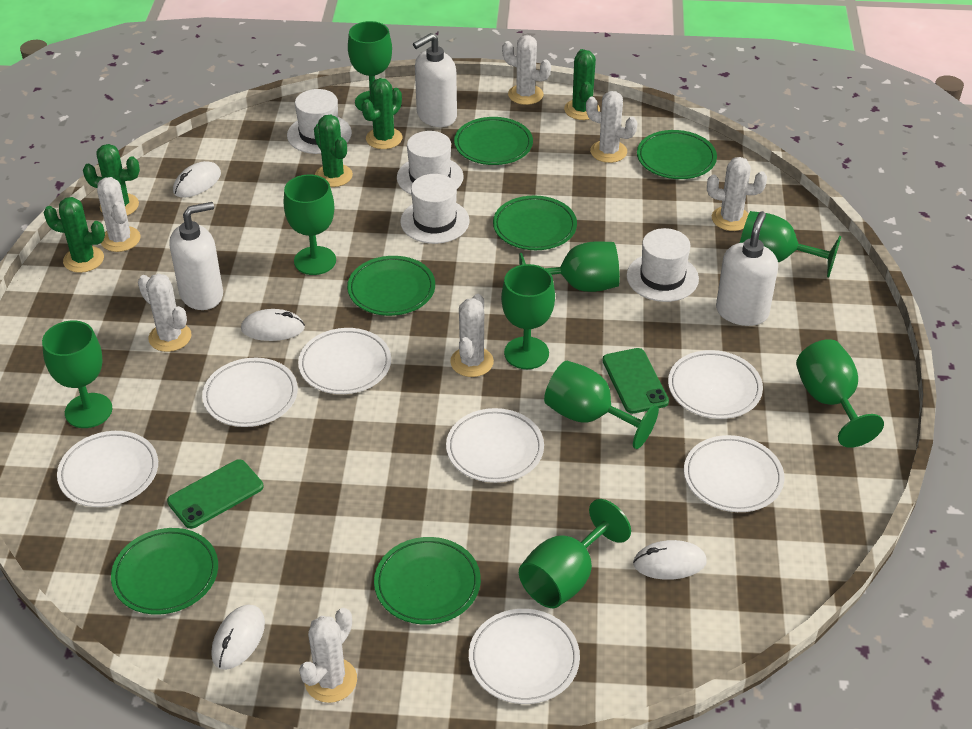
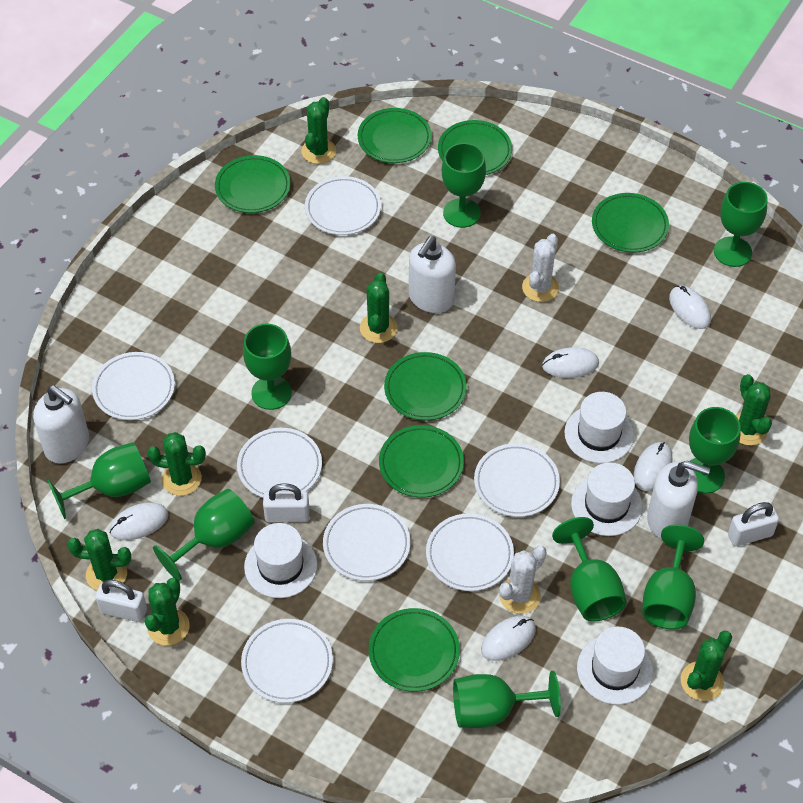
green cactus: [43,197,105,273] [83,144,140,216] [314,115,353,187] [362,78,402,149] [564,49,600,120] = 5 -> [67,529,131,591] [145,577,190,646] [147,432,206,496] [301,97,336,164] [360,273,397,343] [681,631,732,701] [736,374,772,445] = 7
green phone: [167,459,263,529] [602,348,669,414] = 2 -> none = 0
green plate: [111,528,218,615] [347,256,435,316] [374,537,481,625] [454,117,533,165] [493,195,577,250] [637,130,717,179] = 6 -> [215,155,291,213] [358,108,432,163] [369,608,460,692] [379,425,464,498] [384,352,467,421] [438,120,512,175] [592,193,669,253] = 7
white cactus: [97,177,140,252] [138,274,191,352] [299,608,357,703] [450,294,494,377] [502,35,551,105] [586,91,637,163] [707,157,767,231] = 7 -> [499,546,547,614] [522,234,559,302] = 2
white mouse: [173,161,221,198] [211,605,265,670] [241,309,305,341] [633,540,707,580] = 4 -> [109,502,168,540] [481,616,536,661] [542,347,599,378] [634,442,672,491] [669,286,711,329] = 5
white padlock: none = 0 -> [95,580,147,622] [263,483,310,522] [728,502,779,546] = 3

